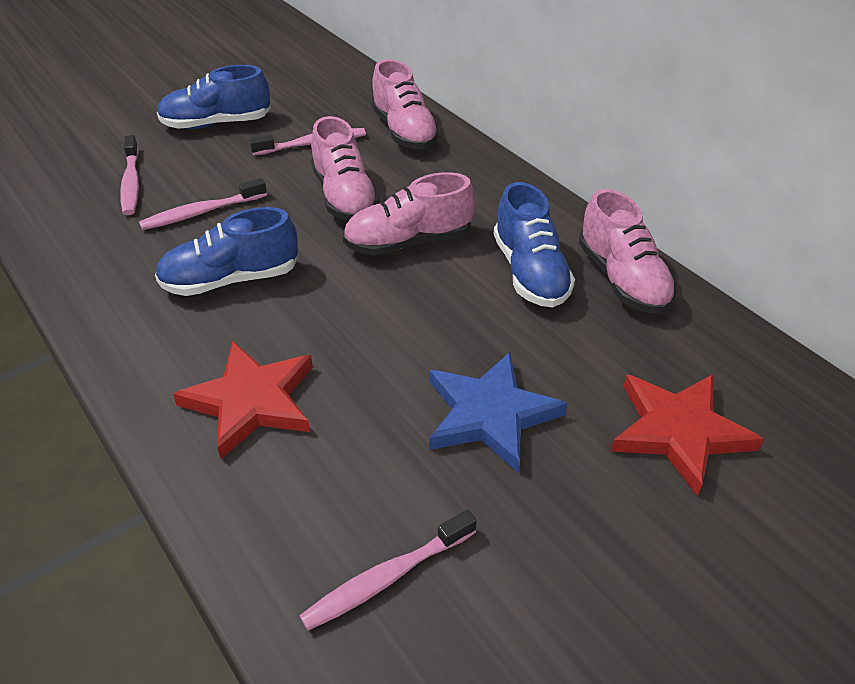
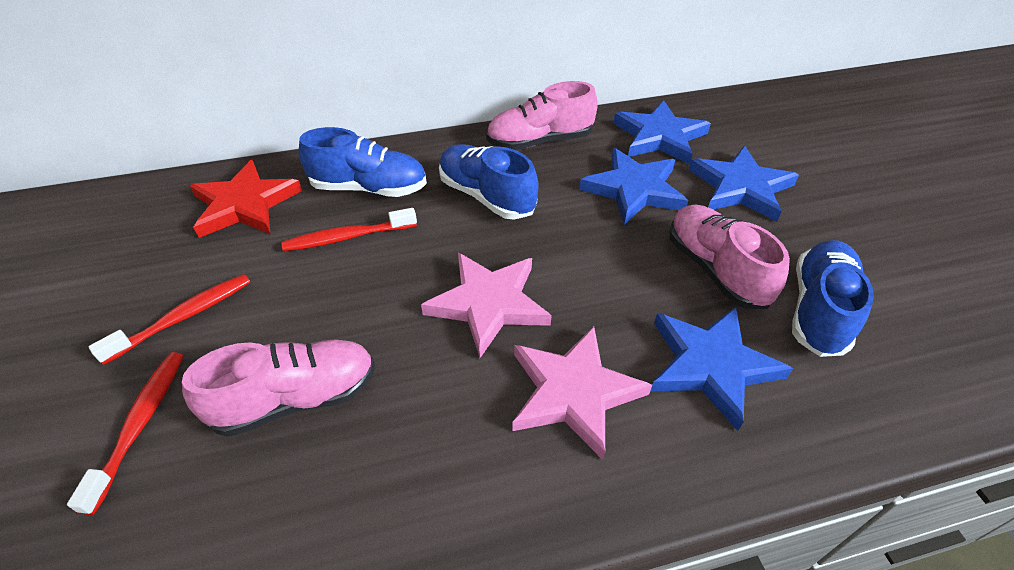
blue star: [429,352,567,473] = 1 -> [579,148,688,225] [614,100,711,164] [651,307,793,431] [689,146,799,222] = 4
pink shoe: [311,116,380,221] [343,172,475,256] [371,59,440,149] [579,189,676,314] = 4 -> [182,339,375,437] [486,81,598,150] [669,204,790,309] = 3
pink star: none = 0 -> [421,253,552,358] [512,326,652,460] = 2
pink toothbrush: [120,135,139,215] [139,178,267,230] [249,128,366,156] [299,509,477,631] = 4 -> none = 0
red star: [173,341,313,459] [611,374,764,496] = 2 -> [190,160,302,238] = 1
red toothbrush: none = 0 -> [67,352,184,515] [89,274,250,365] [281,208,417,251] = 3

